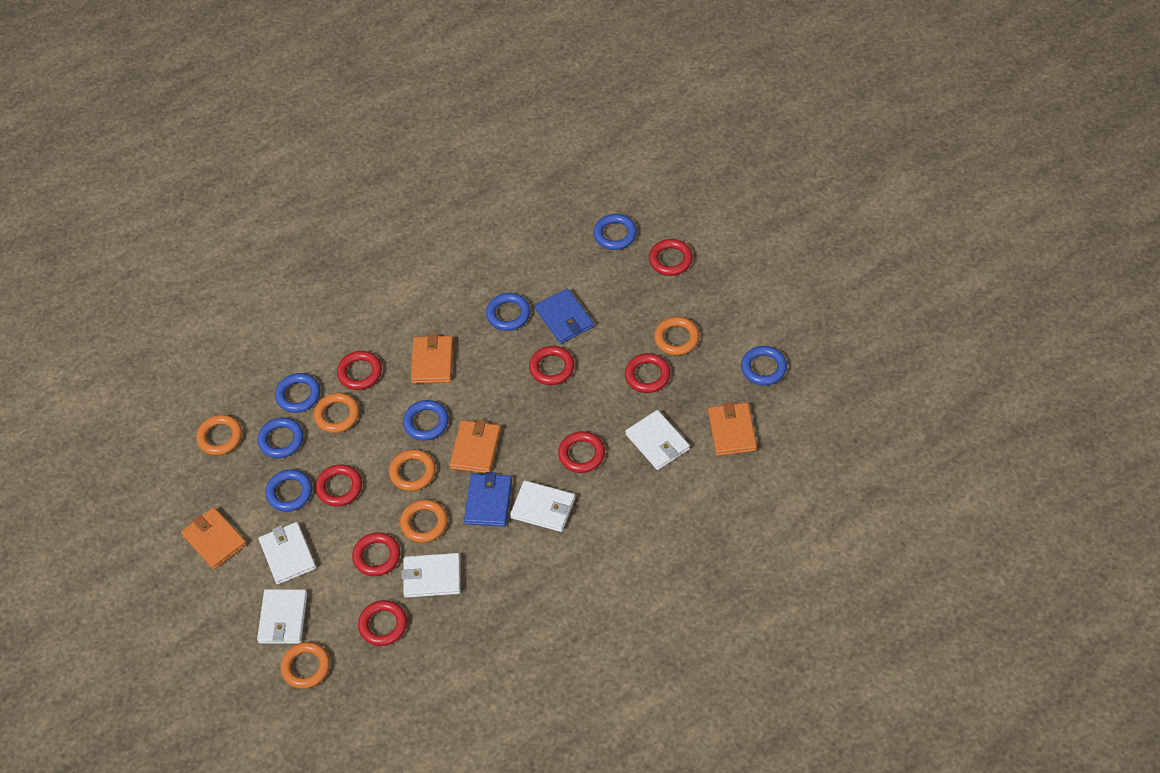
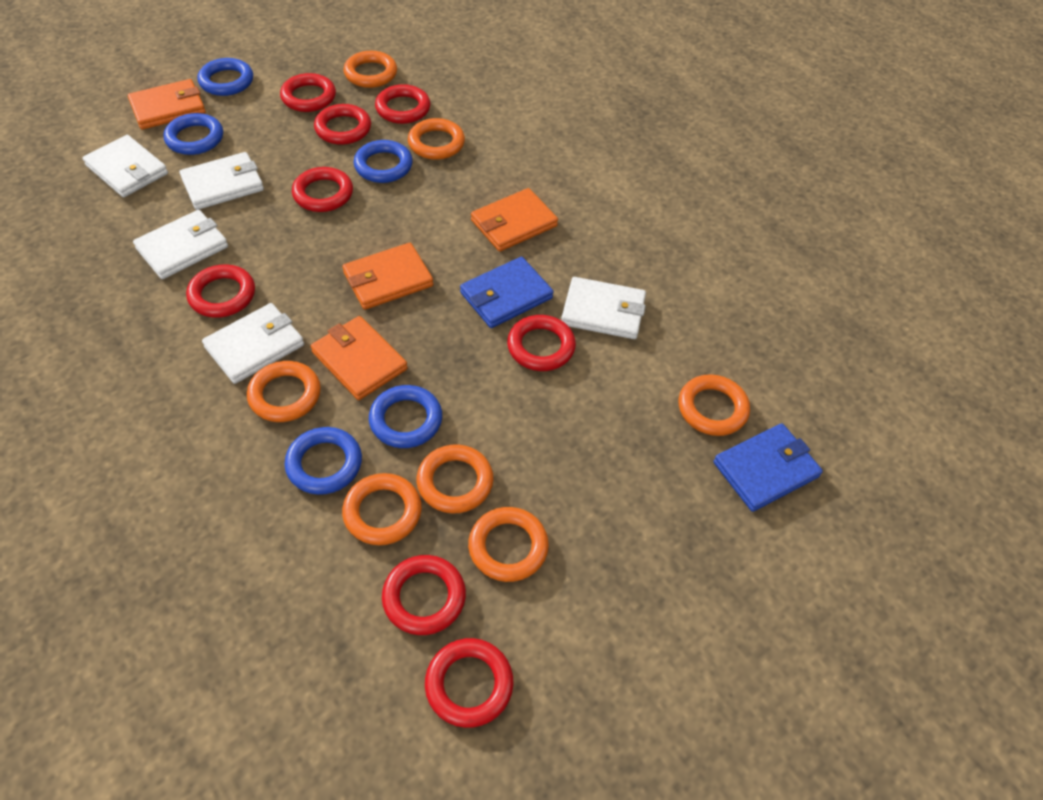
blue ring: [257,417,304,458] [265,469,312,512] [275,373,320,413] [403,400,449,441] [486,293,530,331] [593,214,637,250] [741,346,787,386] = 7 -> [163,113,223,155] [197,58,253,96] [285,427,362,495] [354,140,413,183] [369,385,442,448] = 5
orange ring: [196,415,242,455] [280,642,330,689] [314,393,359,433] [389,449,436,491] [400,499,448,543] [654,317,700,356] = 6 -> [247,361,321,422] [342,473,422,545] [344,51,397,88] [408,118,465,160] [417,444,493,513] [468,507,549,582] [679,374,750,436] = 7

